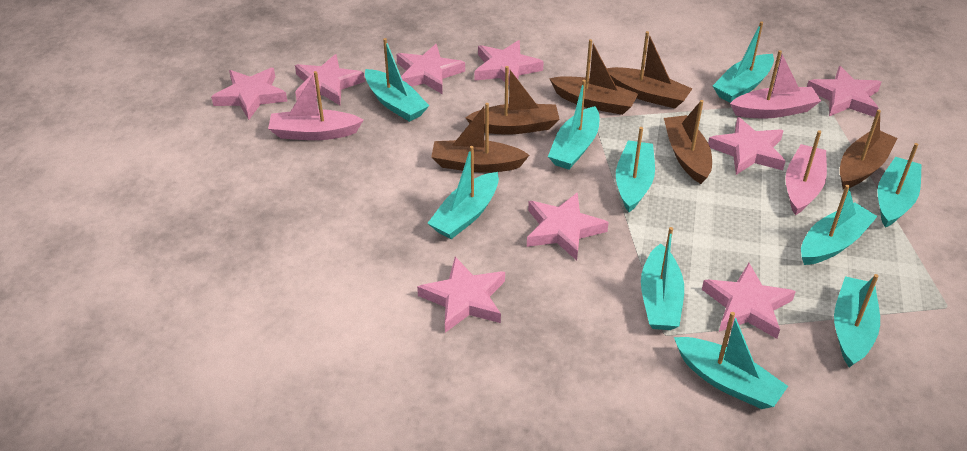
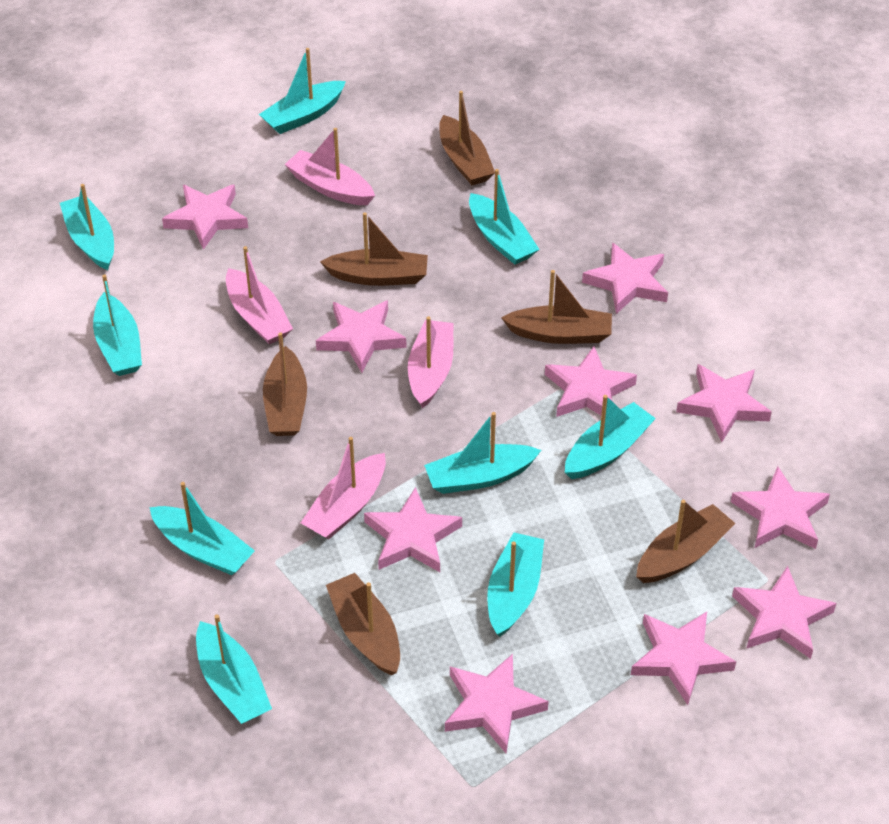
pink boat: [268,71,364,140] [730,50,821,118] [786,130,827,215] = 3 -> [226,246,293,344] [285,128,375,205] [301,437,386,539] [408,316,453,409] = 4
pink star: [211,68,288,120] [295,54,365,105] [396,44,465,94] [417,257,505,333] [474,40,544,85] [527,192,609,260] [702,263,796,339] [708,117,785,175] [807,66,881,117] = 9 -> [162,184,248,250] [316,300,407,373] [364,487,462,572] [445,654,549,753] [545,346,637,417] [582,242,668,314] [631,612,736,705] [676,364,772,442] [731,466,830,549] [732,566,836,659] = 10
turquoise boat: [365,38,429,122] [427,146,499,239] [548,80,599,170] [616,127,655,212] [641,227,684,330] [674,312,788,409] [713,21,774,103] [801,185,878,265] [834,274,880,367] [878,143,922,228] = 10 -> [60,184,114,270] [93,274,142,376] [149,482,255,575] [196,614,272,724] [259,48,346,134] [424,412,541,494] [469,169,540,265] [487,532,544,637] [565,395,656,479] = 9

